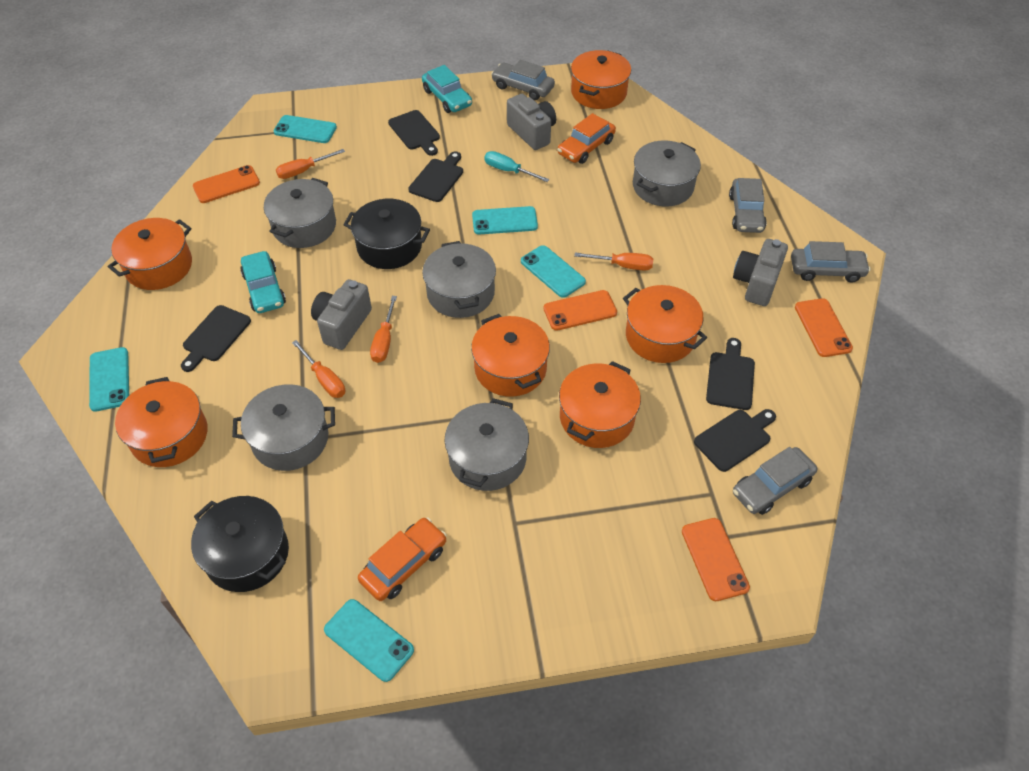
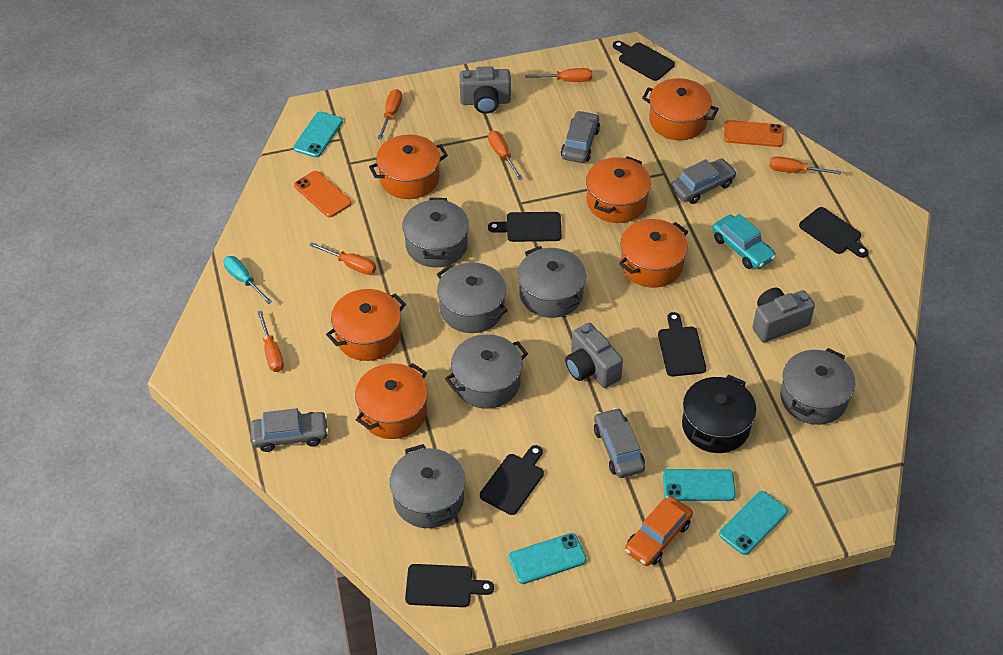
black cutting board: [181,305,251,372] [388,110,440,156] [408,151,463,202] [694,409,776,472] [706,338,755,410] = 5 -> [405,564,494,607] [480,445,544,515] [488,212,562,242] [613,41,675,81] [658,312,706,376] [799,207,869,258] = 6
black pot: [191,496,289,592] [343,199,430,269] = 2 -> [682,375,756,453] = 1
grey pot: [232,384,335,471] [264,178,336,248] [422,241,496,318] [445,398,529,491] [633,141,701,206] = 5 -> [390,444,465,528] [402,198,469,268] [437,262,508,333] [445,334,528,409] [518,246,586,318] [780,348,856,425] = 6
orange car: [358,517,447,601] [557,113,616,164] = 2 -> [625,496,693,566] = 1
orange phone: [193,165,260,203] [544,290,617,331] [682,518,750,601] [795,298,853,357] = 4 -> [294,171,352,218] [724,120,784,147] = 2
orange screwdriver: [276,149,345,179] [292,340,345,398] [370,296,397,363] [574,253,653,271] = 4 -> [257,311,284,372] [309,242,376,275] [377,89,402,139] [488,131,523,180] [525,68,592,82] [769,156,841,175] = 6
turquoise car: [240,251,286,313] [422,65,472,113] = 2 -> [712,214,776,269] = 1
turquoise phone: [89,347,129,412] [274,115,337,143] [324,599,414,682] [472,206,538,235] [521,245,586,298] = 5 -> [293,111,343,158] [509,533,587,584] [663,469,736,501] [719,491,788,555] = 4

